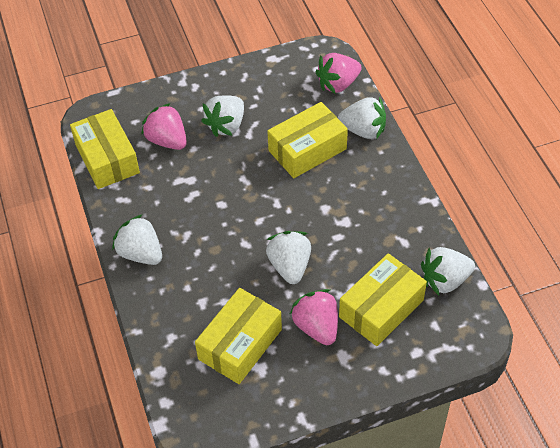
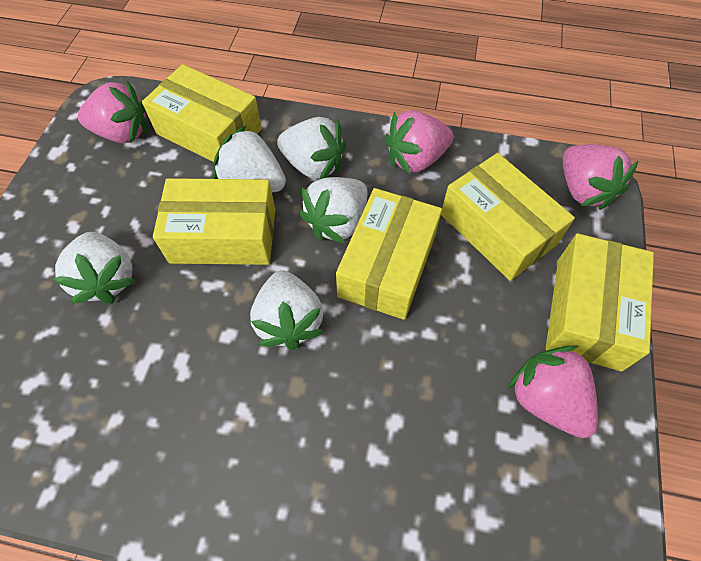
pink strawberry: [141,103,187,150] [290,289,338,345] [316,53,362,94] = 3 -> [78,80,148,143] [385,110,454,175] [508,345,598,438] [563,144,638,210] = 4
yellow box: [70,109,140,189] [195,288,282,384] [267,102,348,178] [339,253,427,346] = 4 -> [142,64,262,162] [153,178,275,265] [336,188,442,320] [441,153,575,281] [546,233,654,371] = 5

